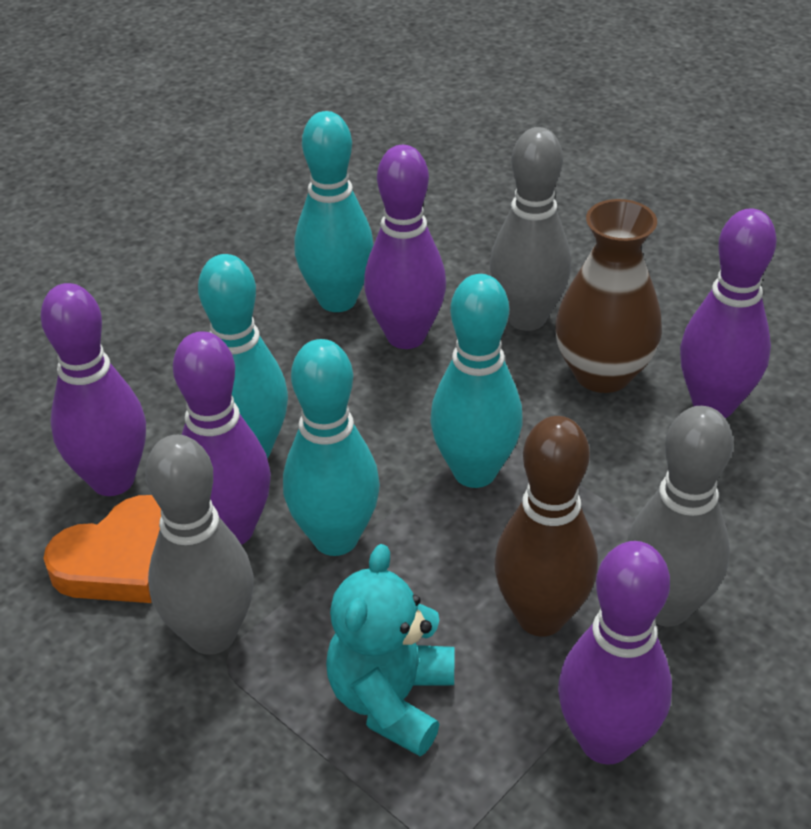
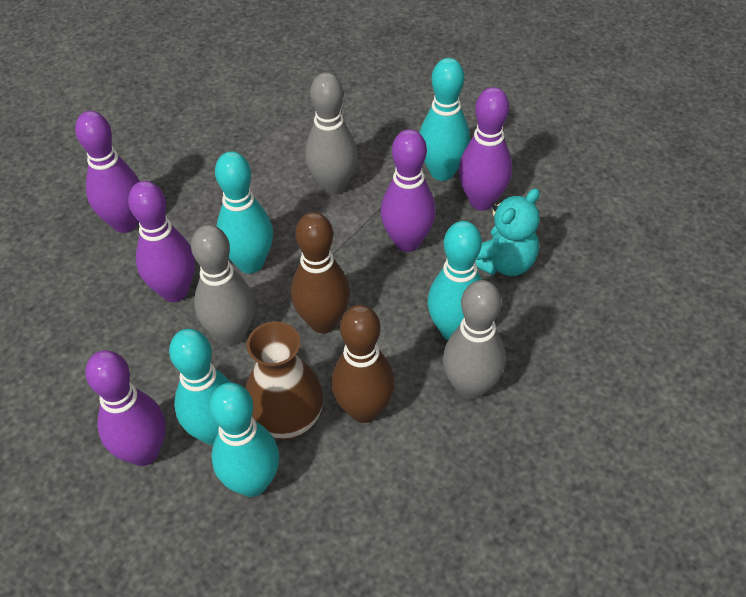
brown bowling pin: [494,416,598,636] = 1 -> [291,212,350,333] [331,305,395,423] = 2
orange heart: [43,495,161,603] = 1 -> none = 0
turquoise bowling pin: [198,254,288,458] [283,339,380,556] [294,111,373,312] [430,274,523,488] = 4 -> [169,329,231,445] [209,383,279,497] [215,151,273,274] [419,58,470,181] [427,221,482,340] = 5

